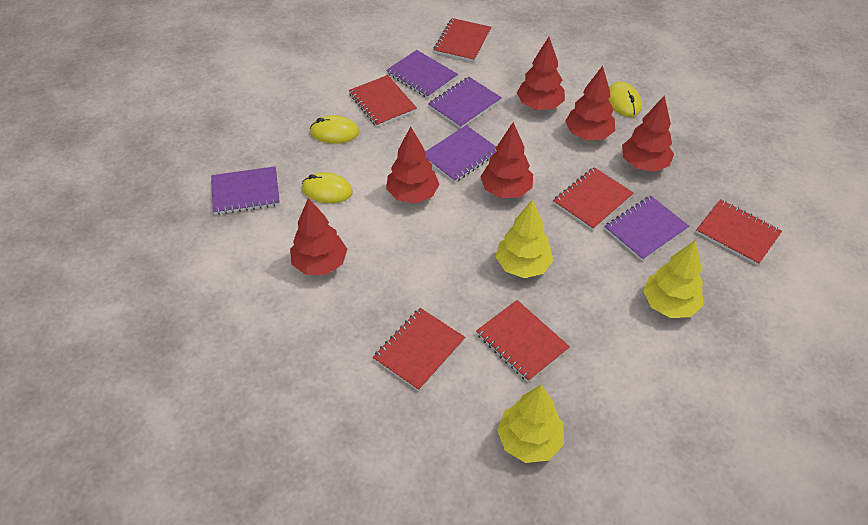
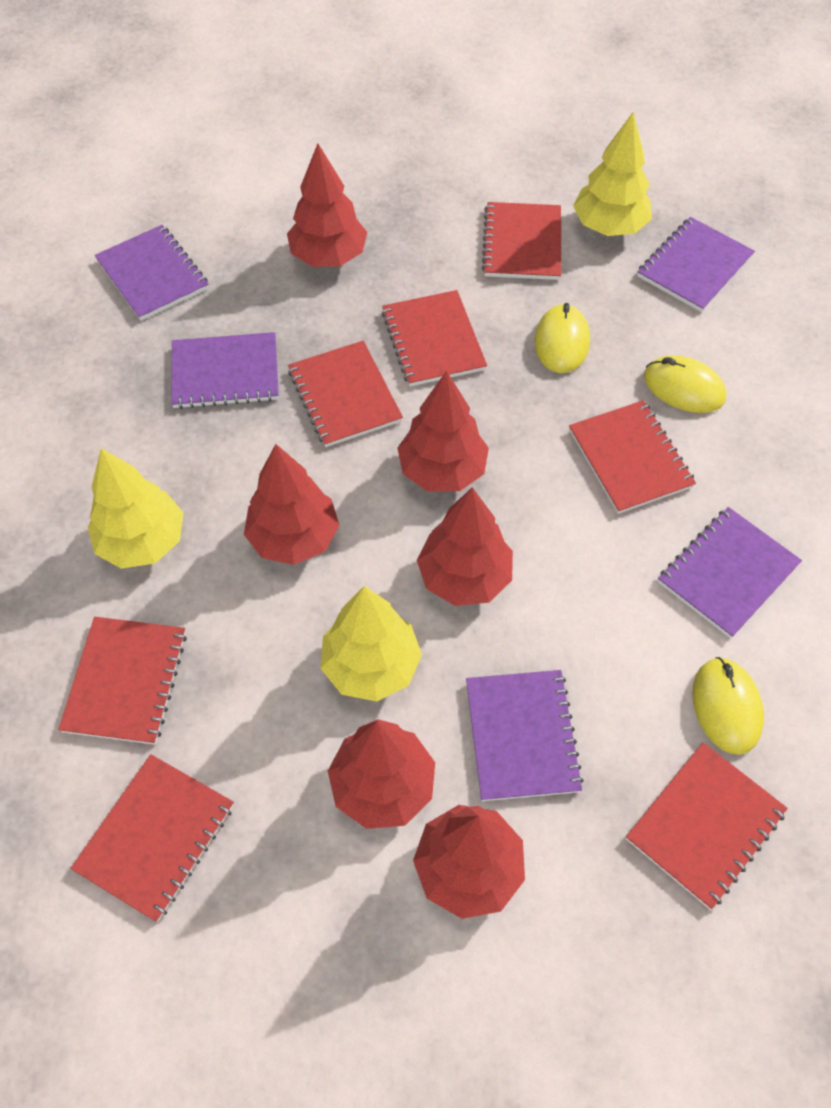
red notebook: [349,75,417,127] [373,308,465,391] [434,18,491,62] [476,300,570,382] [553,167,634,230] [696,199,782,266] = 6 -> [58,617,187,745] [70,754,234,922] [288,341,403,447] [382,290,487,386] [482,202,561,280] [569,400,696,514] [626,742,788,909] = 7

